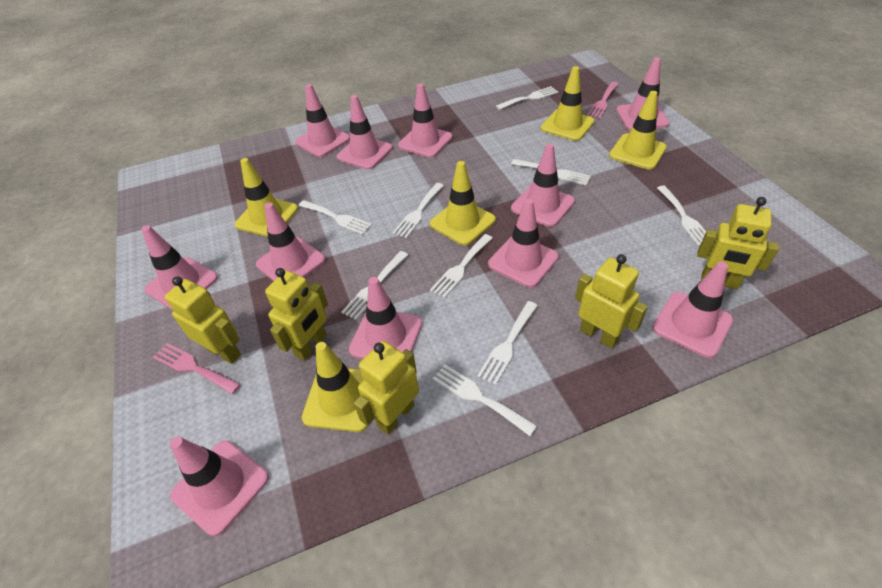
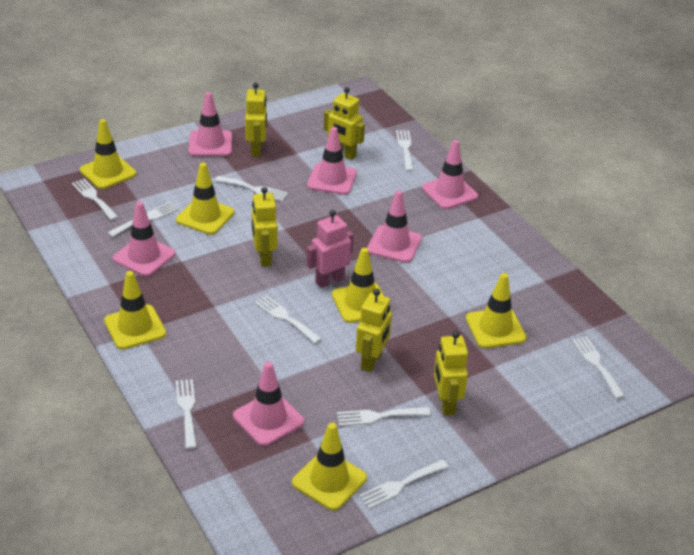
pink fork: [153,343,241,394] [587,82,618,119] = 2 -> none = 0
pink robot: none = 0 -> [306,210,354,288] = 1
pink traffic cone: [141,225,218,311] [170,437,269,536] [256,202,325,281] [295,84,350,157] [337,95,393,170] [349,277,422,359] [398,83,453,158] [488,199,559,287] [511,143,575,227] [616,57,670,130] [652,261,733,358] = 11 -> [113,201,175,277] [188,92,232,156] [233,362,304,446] [307,127,357,195] [367,190,422,263] [422,140,478,209] = 6
yellow traffic cone: [235,158,298,237] [302,342,368,432] [430,161,496,245] [541,66,595,141] [609,91,667,170] = 5 -> [80,119,136,189] [104,271,166,350] [176,163,234,235] [292,423,367,511] [332,248,391,323] [466,273,526,348] = 6

